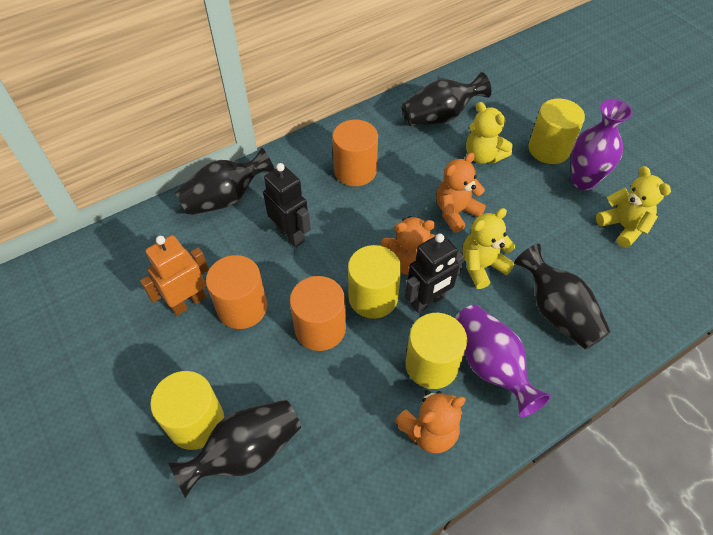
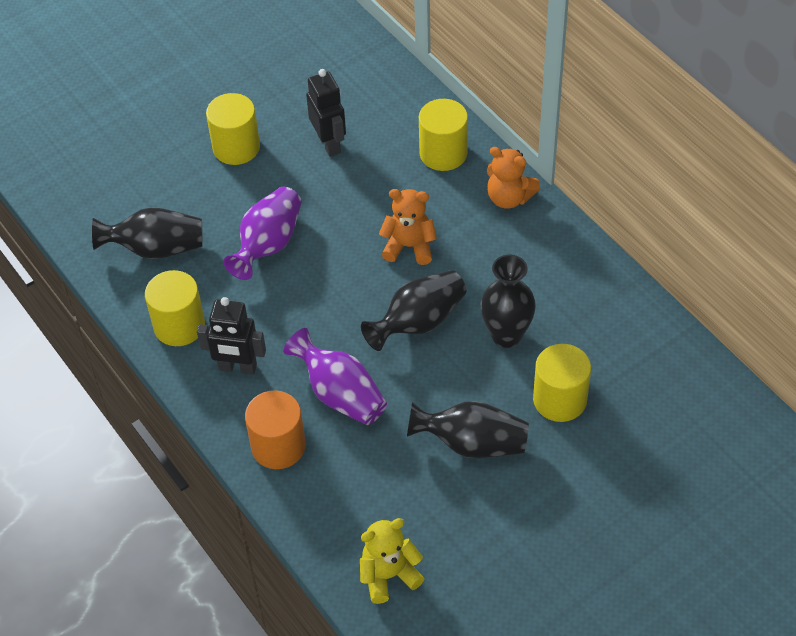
orange cylinder: [206,255,267,329] [290,276,346,351] [332,120,378,186] = 3 -> [245,390,306,469] = 1
orange robot: [140,235,209,316] = 1 -> none = 0
orange teddy bear: [381,216,435,275] [395,390,466,453] [437,152,486,233] = 3 -> [379,189,437,265] [487,147,540,209] = 2
yellow teddy bear: [462,208,515,289] [466,102,513,164] [596,166,671,248] = 3 -> [360,518,425,604] = 1

